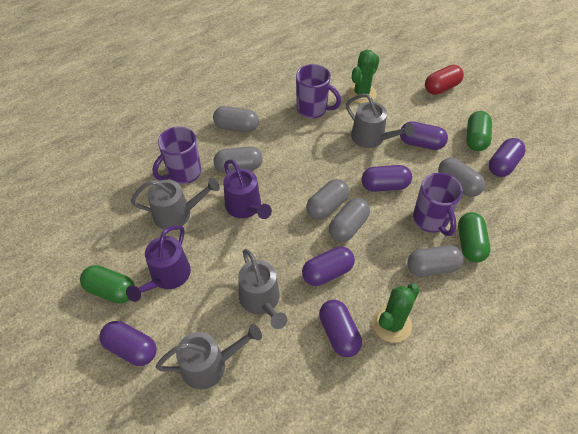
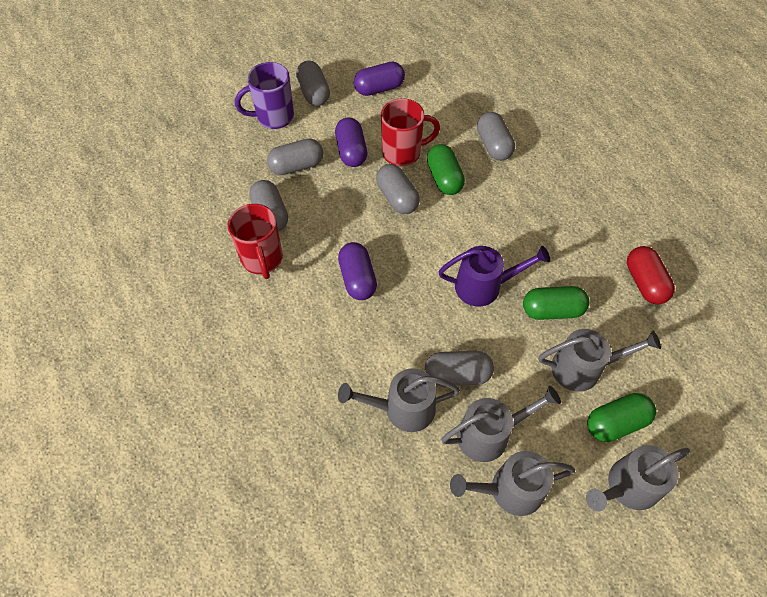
green cactus: [348,49,380,103] [372,283,420,343] = 2 -> none = 0
grey watering can: [131,178,220,230] [156,324,262,389] [238,249,287,329] [346,94,414,148] = 4 -> [338,369,460,432] [441,386,561,462] [450,451,575,516] [539,329,661,392] [586,445,690,512] = 5
purple capsule: [99,321,157,366] [302,246,355,286] [319,300,362,357] [362,165,412,192] [400,121,448,150] [489,138,526,177] = 6 -> [335,118,367,167] [338,242,377,300] [354,62,405,96] = 3
purple mug: [152,126,201,184] [296,64,341,118] [413,173,463,236] = 3 -> [235,62,294,129] = 1
purple watering can: [126,225,191,302] [223,159,272,219] = 2 -> [438,246,550,307] = 1
red mug: none = 0 -> [228,204,283,279] [381,98,440,167] = 2

